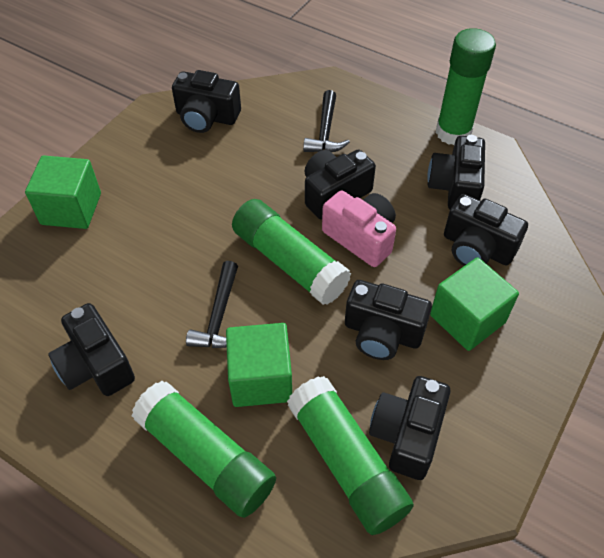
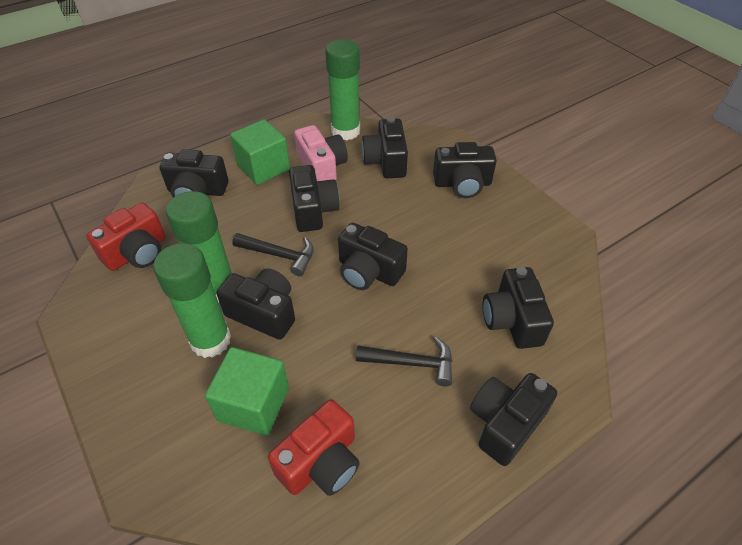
black camera: [48,303,135,396] [172,70,241,133] [304,149,376,220] [345,280,432,360] [369,376,450,480] [427,135,485,209] [444,194,528,266] = 7 -> [160,149,229,198] [216,268,295,340] [289,165,340,232] [338,223,408,290] [361,116,408,178] [433,142,497,198] [470,373,557,466] [482,267,554,349] = 8
green cube: [25,155,101,229] [226,323,292,407] [430,257,519,351] = 3 -> [205,347,289,436] [230,119,290,185] = 2
green glue stick: [132,381,276,518] [232,199,351,305] [287,376,414,535] [436,28,496,145] = 4 -> [153,243,231,358] [166,191,232,303] [325,39,360,140] = 3
red camera: none = 0 -> [86,202,166,271] [268,399,360,496] = 2

